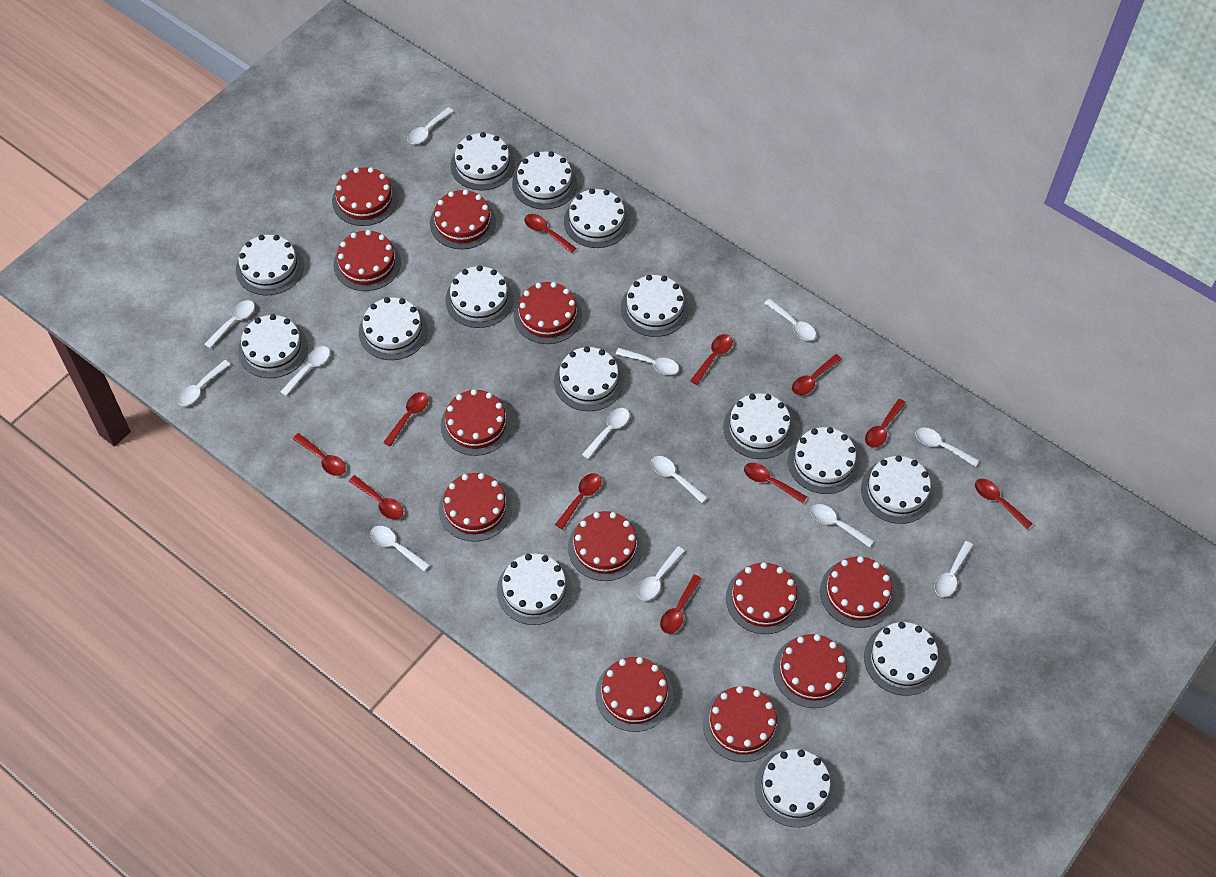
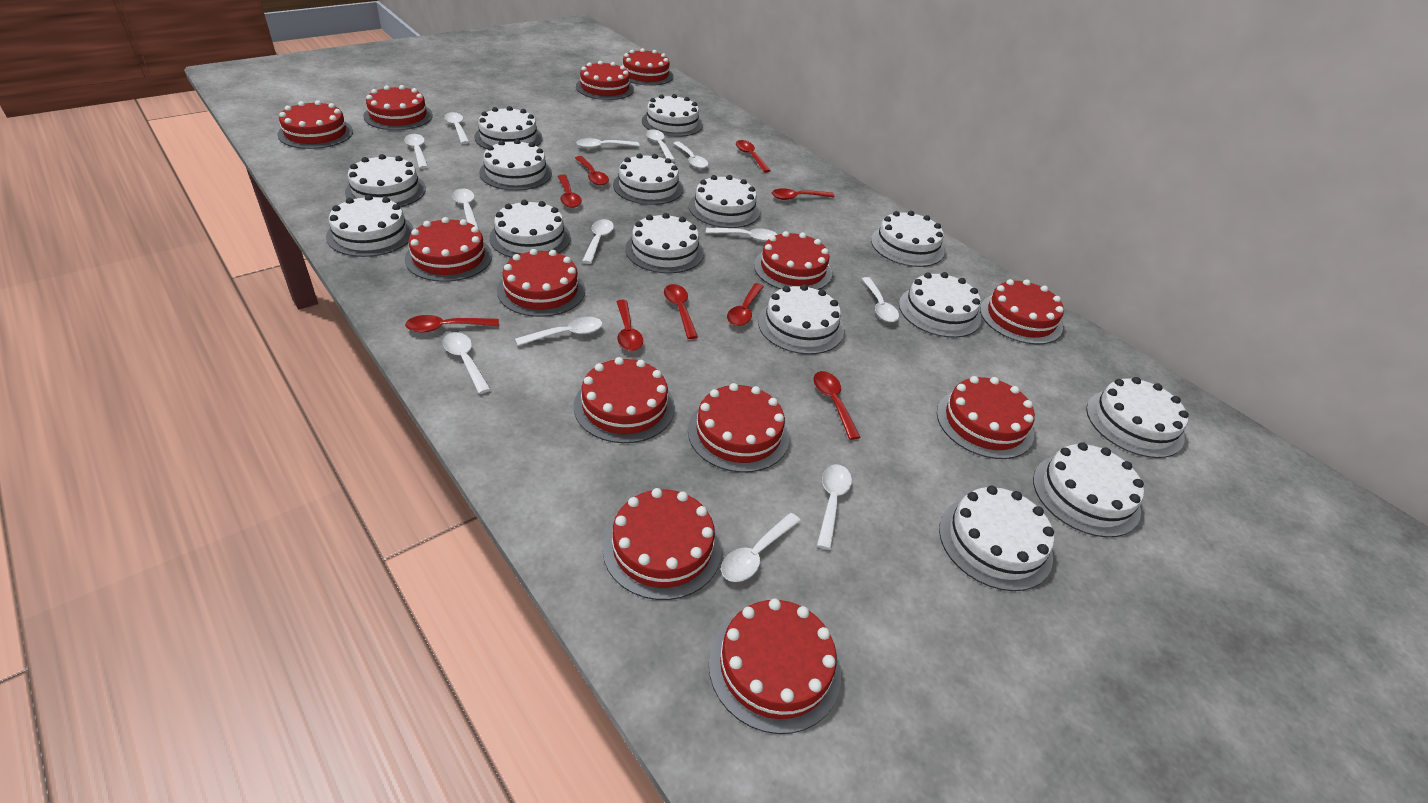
red cake: [332,167,398,226] [333,230,401,291] [430,189,496,249] [439,473,512,542] [441,389,512,456] [514,282,582,344] [568,511,642,581] [595,657,673,732] [703,686,781,762] [726,562,801,634] [773,634,851,708] [820,556,896,628] = 12 -> [277,100,353,149] [363,85,433,130] [405,217,492,282] [497,249,585,317] [574,357,675,443] [576,61,634,100] [602,488,722,600] [623,48,673,86] [688,383,789,473] [709,599,841,734] [754,231,832,290] [937,376,1035,459] [980,279,1064,344] = 13
red spoon: [293,433,346,476] [349,475,403,519] [383,392,428,447] [524,214,576,253] [555,473,602,529] [660,574,702,634] [690,334,733,385] [744,463,807,503] [792,354,842,395] [865,399,906,448] [975,479,1032,529] = 11 -> [405,315,499,332] [558,175,582,208] [575,156,609,185] [616,300,643,351] [664,284,698,339] [727,283,764,326] [736,140,771,173] [772,188,834,200] [813,371,860,440] = 9

